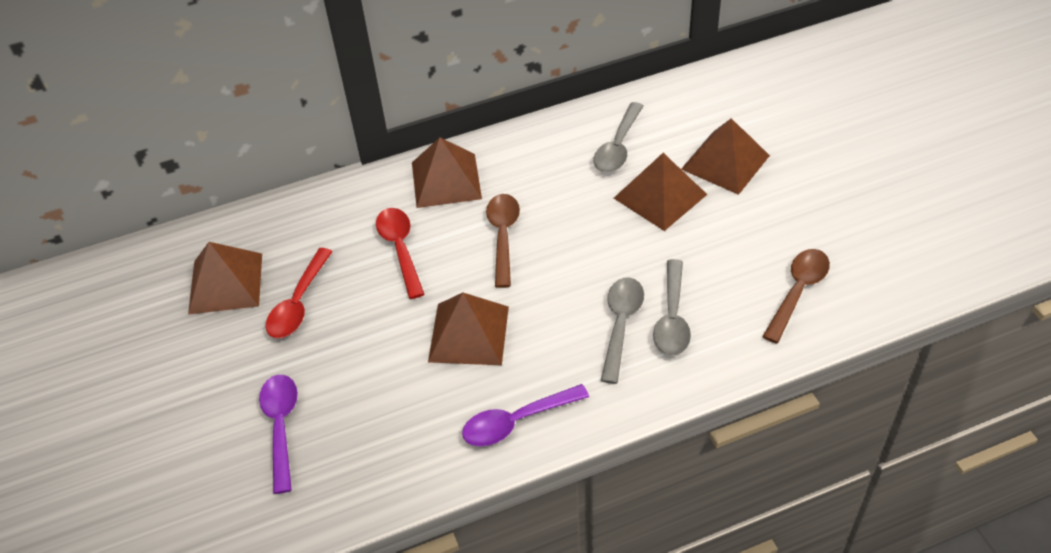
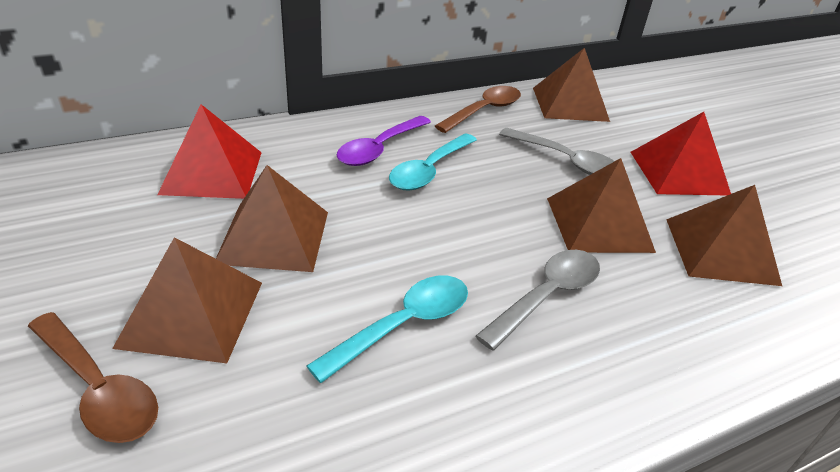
grey spoon: [593,102,643,173] [601,278,644,384] [653,259,691,356] = 3 -> [476,250,600,351] [499,128,614,175] = 2
purple spoon: [259,375,298,494] [462,384,589,446] = 2 -> [336,116,431,166] = 1
red pyramid: none = 0 -> [157,104,262,199] [631,112,731,195] = 2
red spoon: [266,248,333,338] [376,208,425,299] = 2 -> none = 0
turquoise spoon: none = 0 -> [307,276,468,383] [389,133,477,191] = 2

